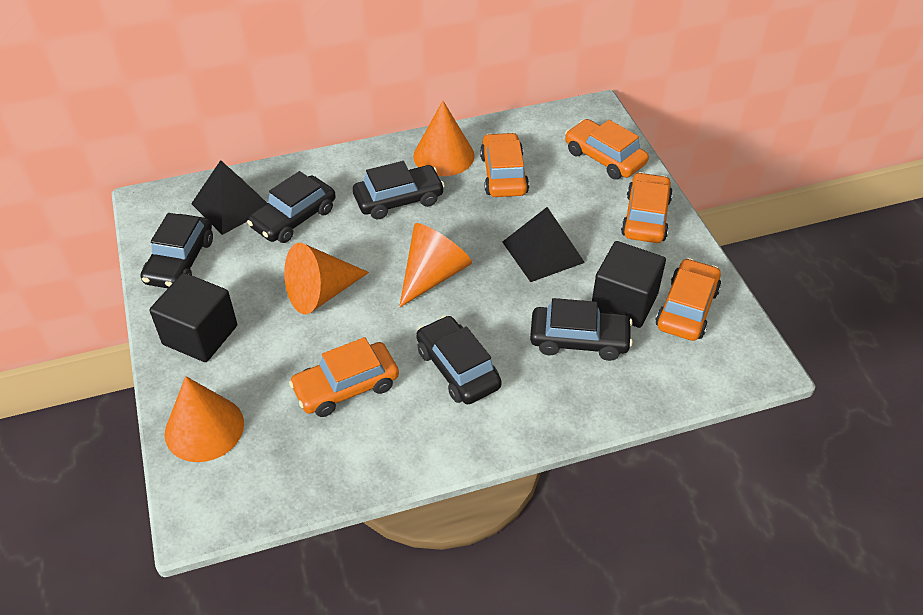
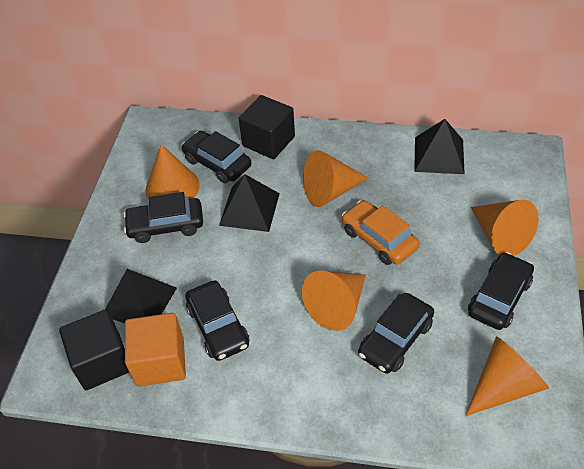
black pyramid: [191,160,267,235] [502,207,585,282] = 2 -> [105,269,177,323] [219,174,280,232] [414,119,465,174] = 3
orange car: [289,337,399,417] [480,133,529,197] [565,119,649,180] [621,172,673,243] [655,258,721,341] = 5 -> [342,200,419,265] = 1
orange cone: [165,376,244,462] [284,243,369,314] [399,223,472,307] [413,101,475,176] = 4 -> [146,144,199,199] [302,270,366,331] [303,150,368,207] [466,336,549,416] [471,200,539,256] = 5
orange cube: none = 0 -> [125,313,186,387] = 1

